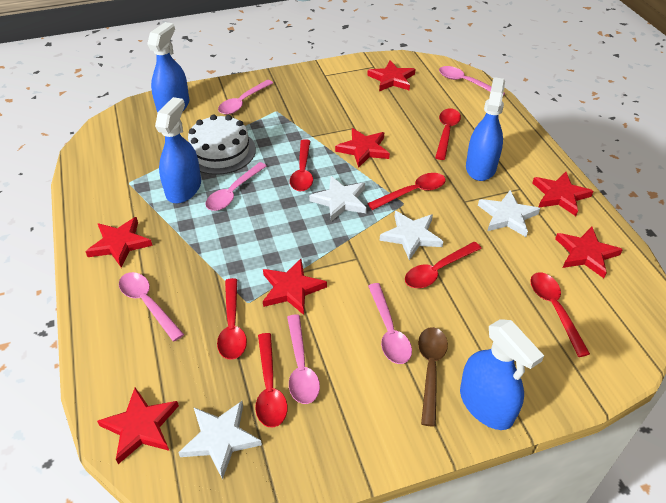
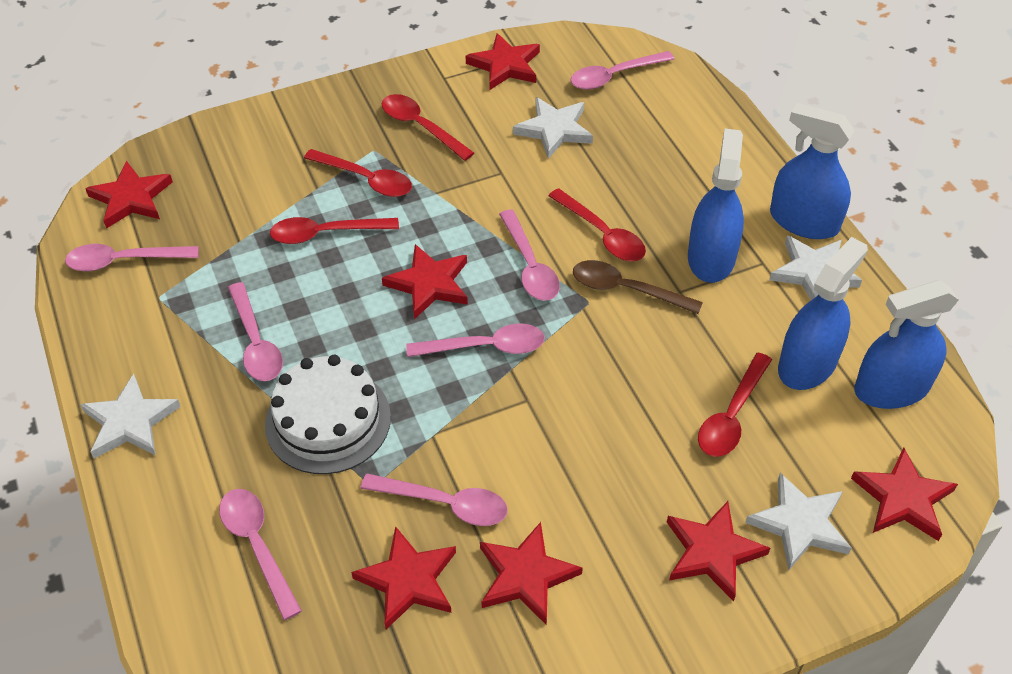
pink spoon: [119,272,184,342] [205,162,267,211] [218,80,273,115] [287,314,320,404] [368,283,412,364] [439,66,505,96] = 6 -> [65,244,199,271] [219,489,302,620] [228,282,283,381] [360,473,508,526] [407,324,545,357] [499,210,560,301] [570,51,674,90] = 7
red spoon: [217,278,247,360] [255,333,287,427] [290,139,313,191] [367,173,446,210] [405,242,482,288] [435,108,461,160] [530,272,590,357] = 7 -> [270,217,399,244] [304,149,412,197] [382,94,474,161] [549,188,646,261] [698,353,772,457] = 5

